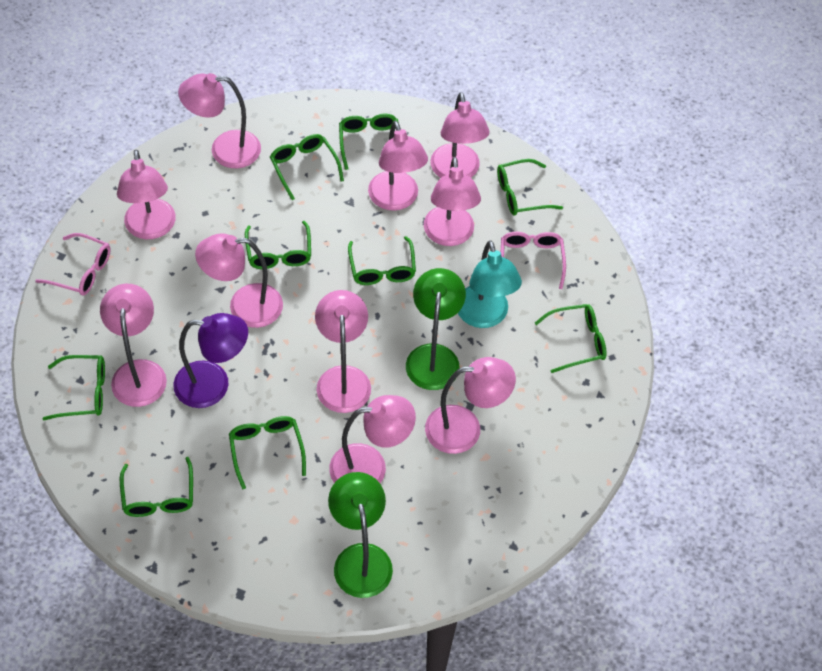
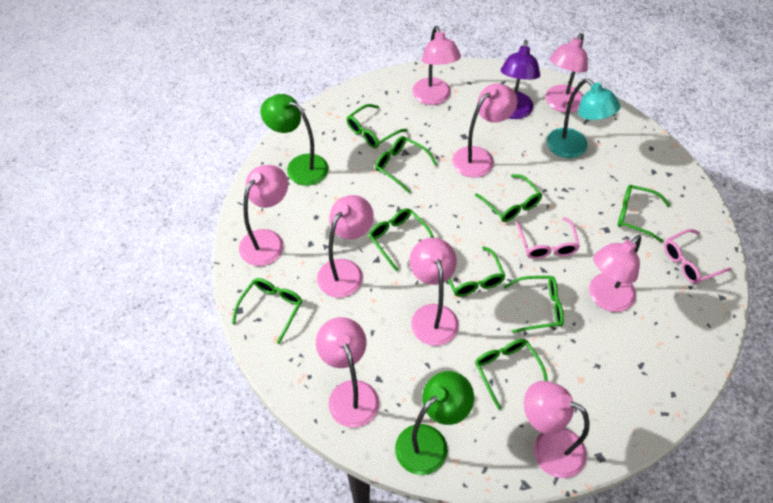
pink lamp: [100,284,167,407] [117,149,176,239] [178,73,261,168] [195,233,283,328] [315,290,371,413] [329,395,416,483] [368,121,428,211] [424,157,481,246] [425,357,516,454] [430,92,490,178] = 10 -> [239,165,288,266] [316,317,379,428] [317,195,374,298] [409,238,459,346] [412,26,461,105] [453,83,518,178] [524,381,589,478] [545,33,588,113] [589,235,641,312] = 9

